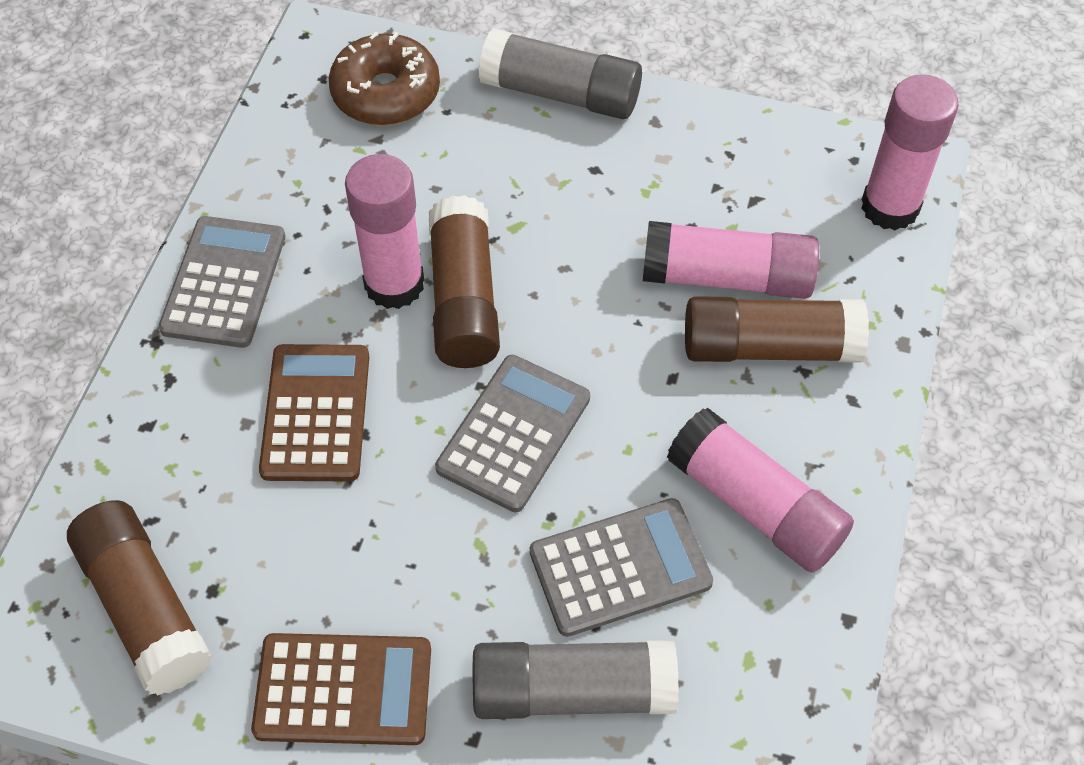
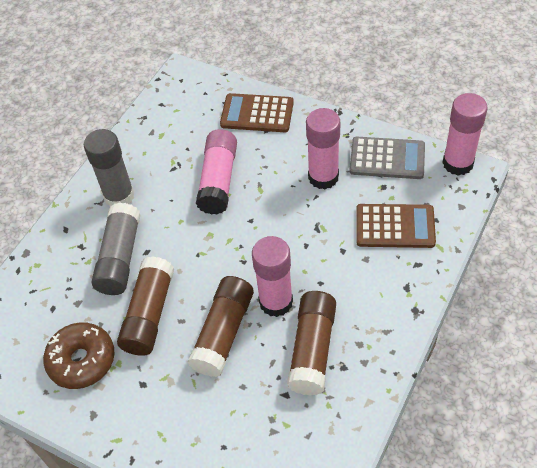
grey calculator: [158,216,285,348] [435,355,590,512] [530,498,713,637] = 3 -> [350,137,425,179] = 1

